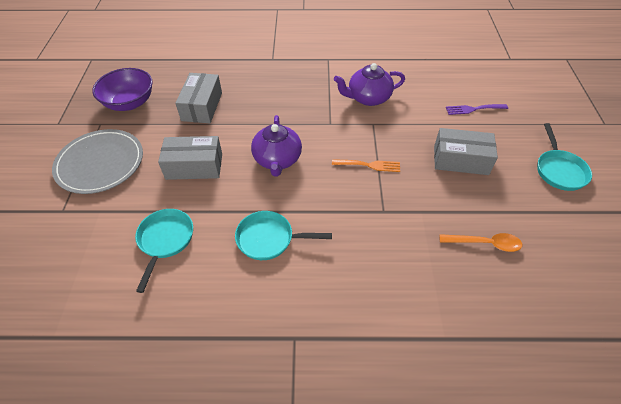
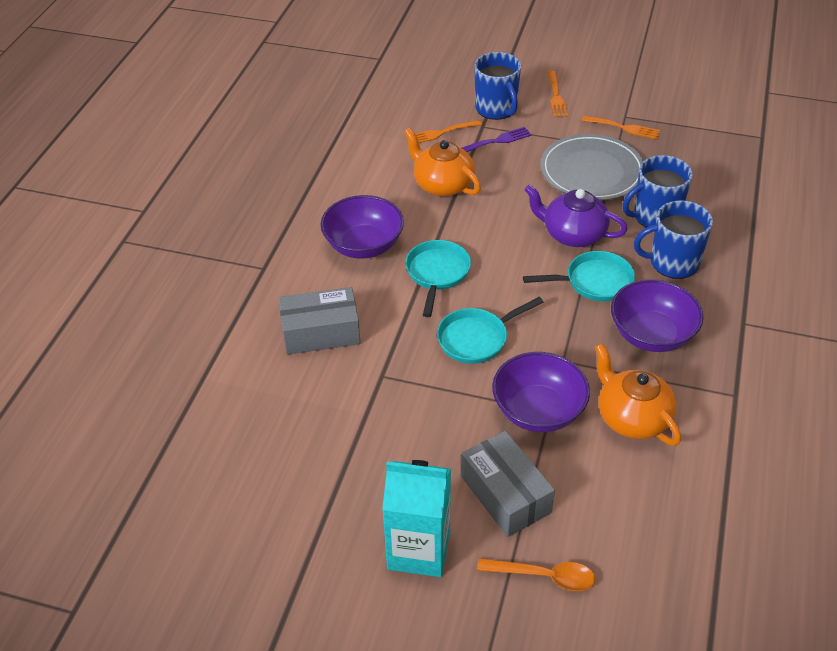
blue mug: none = 0 -> [474,52,521,120] [623,155,693,228] [634,200,713,279] = 3
grey box: [158,136,222,180] [175,73,222,123] [434,128,498,175] = 3 -> [279,287,361,355] [461,431,555,537] = 2
orange fork: [332,159,400,172] = 1 -> [406,120,482,143] [547,71,568,117] [582,116,660,139] = 3
orange teapot: none = 0 -> [404,128,481,197] [595,343,681,446] = 2
purple bowl: [92,68,153,111] = 1 -> [321,195,404,259] [492,352,590,432] [611,279,703,352] = 3
purple teapot: [251,115,302,177] [334,63,405,106] = 2 -> [524,185,628,247] = 1
turquoise carton: none = 0 -> [382,460,451,577] = 1

